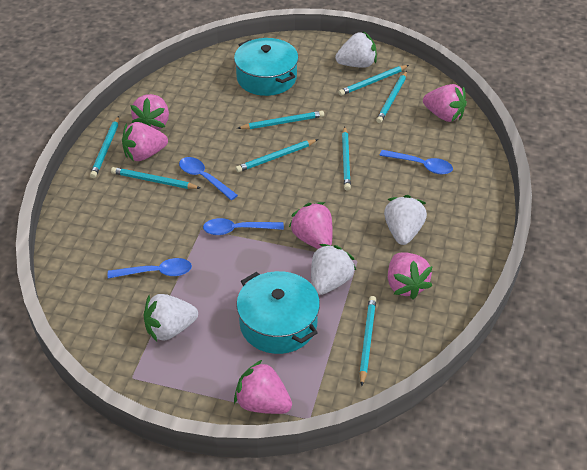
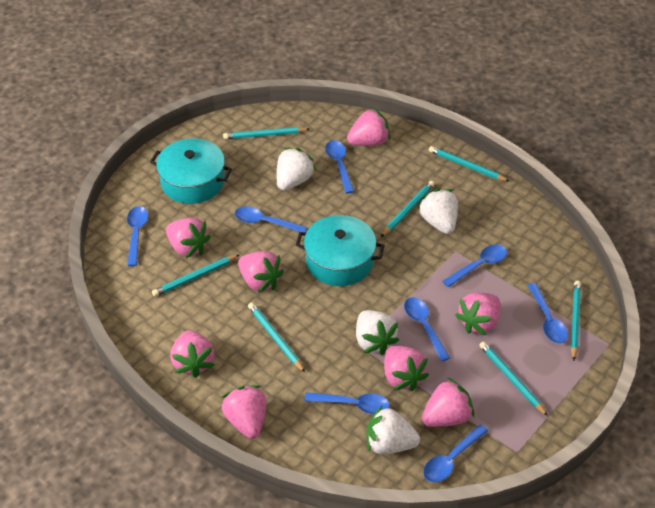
blue spoon: [108,258,192,279] [179,157,238,200] [203,218,284,235] [379,150,453,174] = 4 -> [127,206,148,266] [235,206,307,232] [305,392,390,414] [325,140,354,194] [404,297,450,362] [423,424,488,482] [442,245,507,287] [527,283,568,343] = 8
pink strawberry: [122,122,168,161] [130,94,169,130] [234,360,292,414] [289,202,333,249] [388,252,433,299] [423,84,467,122] = 6 -> [166,217,211,258] [170,330,214,378] [221,385,266,439] [238,251,284,293] [347,108,390,146] [384,346,429,391] [422,378,474,427] [455,292,500,335] = 8
turquoise pencil: [90,116,119,178] [111,167,200,189] [236,139,318,172] [237,111,324,129] [338,65,409,96] [342,126,351,191] [359,296,376,386] [376,71,407,123] = 8 -> [152,255,239,297] [223,127,309,139] [248,303,305,372] [381,181,435,237] [429,146,509,181] [479,341,548,416] [571,281,581,361] = 7

